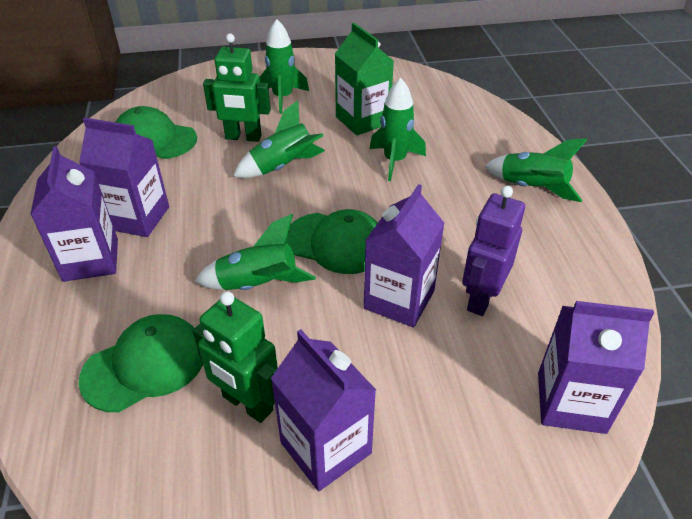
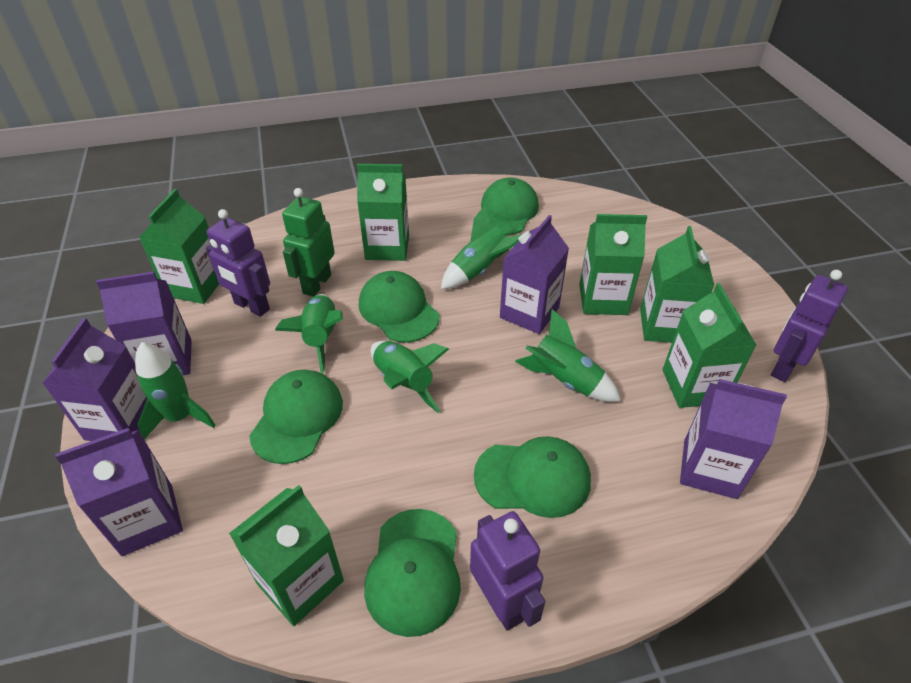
green cap: [78,314,203,412] [116,106,197,159] [285,209,378,274] = 3 -> [249,370,343,464] [359,271,439,343] [364,509,461,637] [474,436,591,518] [481,177,539,235] = 5
green carton: [335,23,394,135] = 1 -> [139,189,219,304] [229,485,344,626] [357,164,409,261] [579,214,647,315] [640,226,714,343] [662,283,757,408] = 6
green robot: [193,291,278,423] [203,34,271,142] = 2 -> [282,188,335,297] = 1
purple robot: [462,186,525,316] = 1 -> [206,209,270,317] [470,511,545,631] [771,270,848,382] = 3

